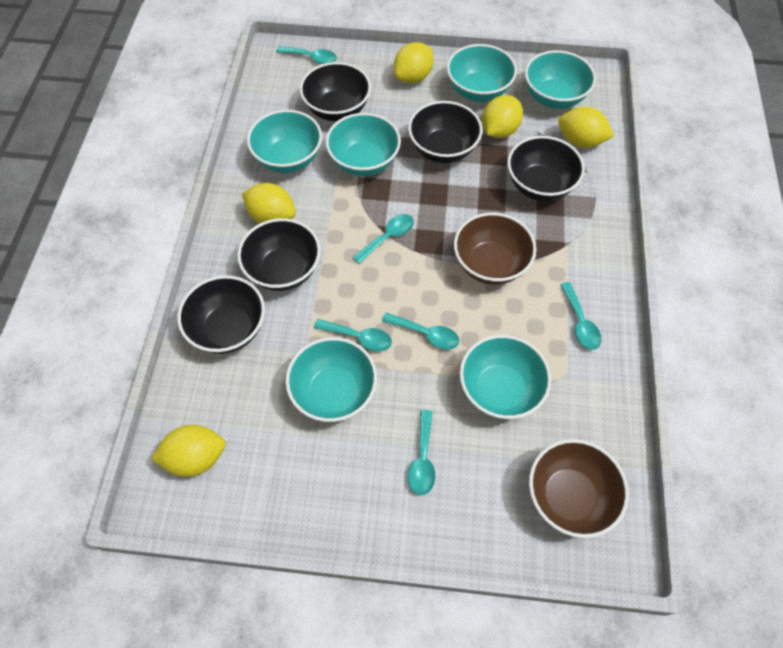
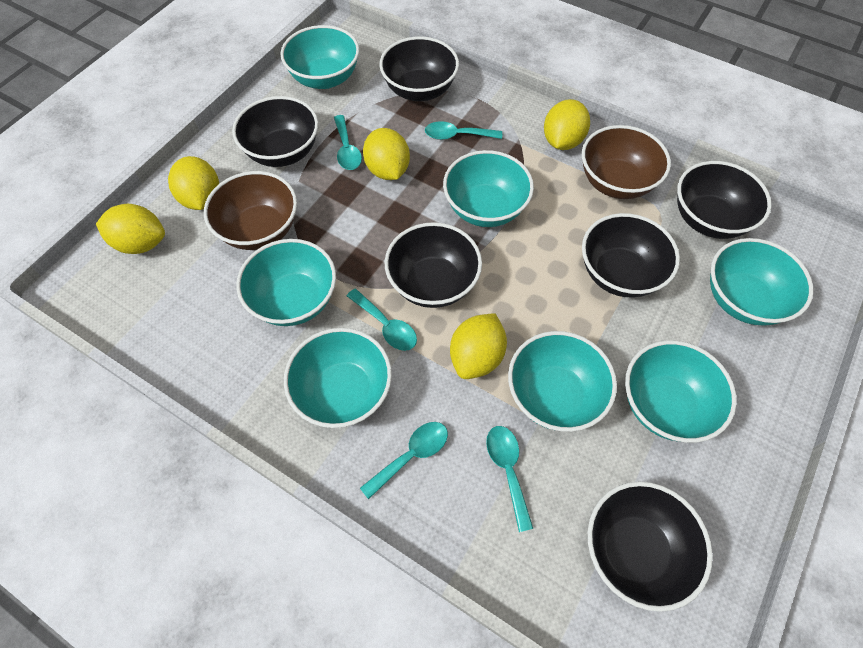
black bowl: [177,275,265,354] [237,218,321,291] [300,62,371,121] [408,101,482,163] [508,136,585,201] = 5 -> [232,96,318,167] [379,37,459,101] [385,222,482,308] [582,213,680,297] [588,482,713,612] [677,161,772,239] = 6
turquoise bowl: [247,110,322,173] [286,337,377,422] [326,113,401,176] [447,44,517,102] [460,335,551,419] [525,50,596,109] = 6 -> [236,239,336,326] [281,25,359,89] [284,328,392,428] [443,150,534,227] [508,331,617,432] [625,341,737,443] [710,238,813,326] = 7
turquoise spoon: [276,46,337,64] [314,319,392,351] [353,214,414,264] [382,313,460,350] [408,410,435,495] [560,282,601,350] = 6 -> [334,115,362,170] [347,289,417,351] [360,422,448,499] [425,121,502,140] [486,426,533,532] = 5

